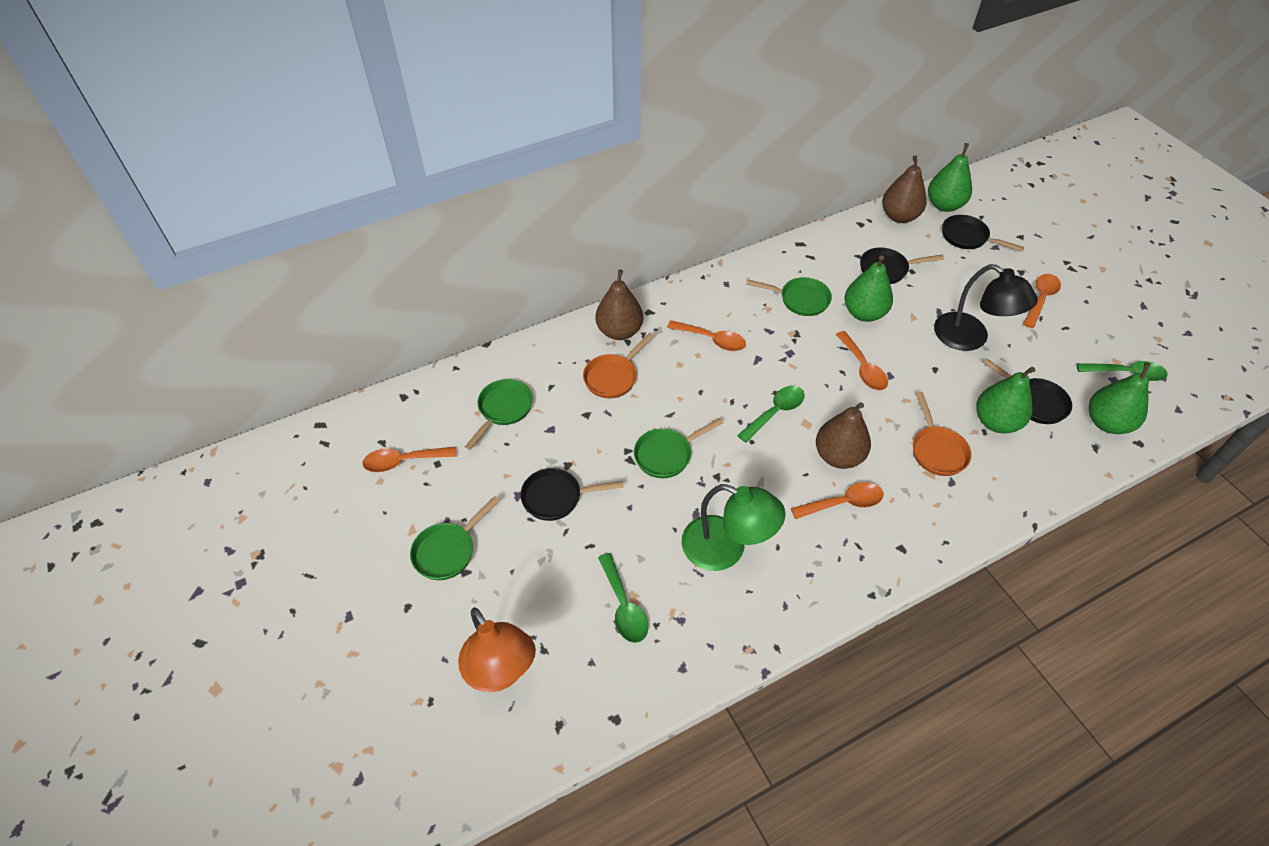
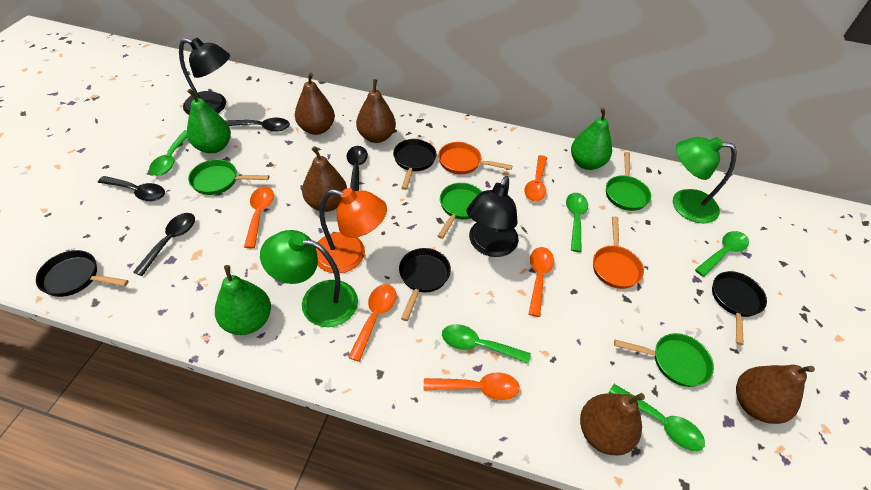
black lamp: [934,264,1038,351] = 1 -> [179,38,230,115] [466,176,519,257] = 2
black spoon: none = 0 -> [98,176,165,201] [133,213,195,276] [225,118,290,132] [346,146,368,191] = 4
brown pear: [595,269,643,340] [816,402,871,469] [882,155,927,223] = 3 -> [295,72,335,135] [302,146,347,212] [356,79,396,143] [580,393,645,455] [736,365,815,424] = 5
green lamp: [682,484,786,571] = 1 -> [260,230,358,327] [673,137,737,224] = 2
green pear: [844,255,893,322] [928,143,972,212] [976,367,1035,433] [1089,362,1150,434] = 4 -> [187,89,231,153] [215,265,271,335] [571,108,612,170] = 3
green spoon: [598,553,648,643] [737,386,805,443] [1076,361,1168,381] = 3 -> [149,130,187,176] [442,324,531,364] [566,193,588,252] [609,384,705,451] [695,231,749,277] = 5

